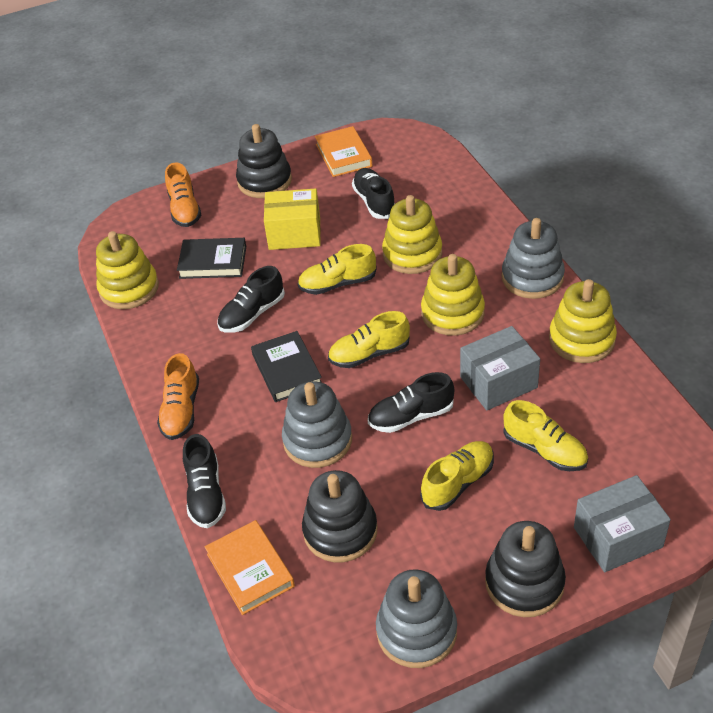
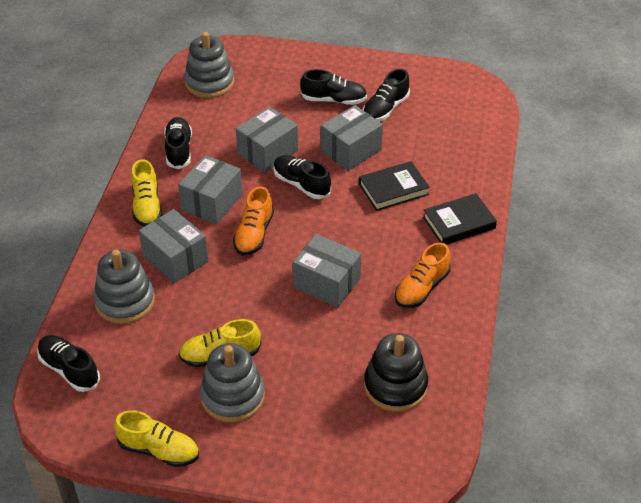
black shoe: [183,434,226,528] [217,266,285,333] [352,168,395,219] [368,372,454,433] = 4 -> [37,335,100,392] [164,117,192,169] [274,155,331,199] [300,69,367,105] [363,69,410,122] = 5
black stacking toy: [236,124,292,198] [302,470,377,562] [485,521,566,617] = 3 -> [364,333,428,412] = 1
grey box: [460,326,540,410] [574,475,671,572] = 2 -> [139,209,209,283] [178,155,242,224] [236,107,298,173] [293,234,361,308] [321,105,383,171] = 5
orange book: [205,520,295,615] [315,126,372,177] = 2 -> none = 0
yellow box: [264,188,321,250] = 1 -> none = 0
yellow shoe: [298,244,377,295] [328,311,410,368] [420,441,494,511] [503,400,588,471] = 4 -> [114,410,199,467] [131,159,162,227] [179,319,261,367] = 3
yellow stacking toy: [96,231,159,309] [382,195,442,274] [421,254,485,336] [549,279,617,363] = 4 -> none = 0

